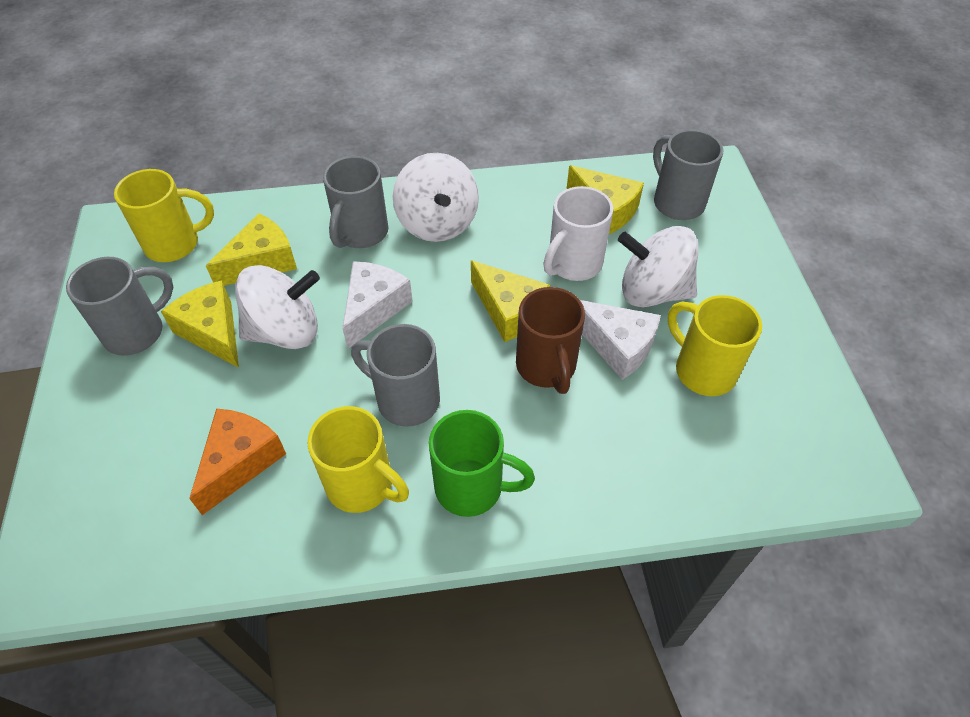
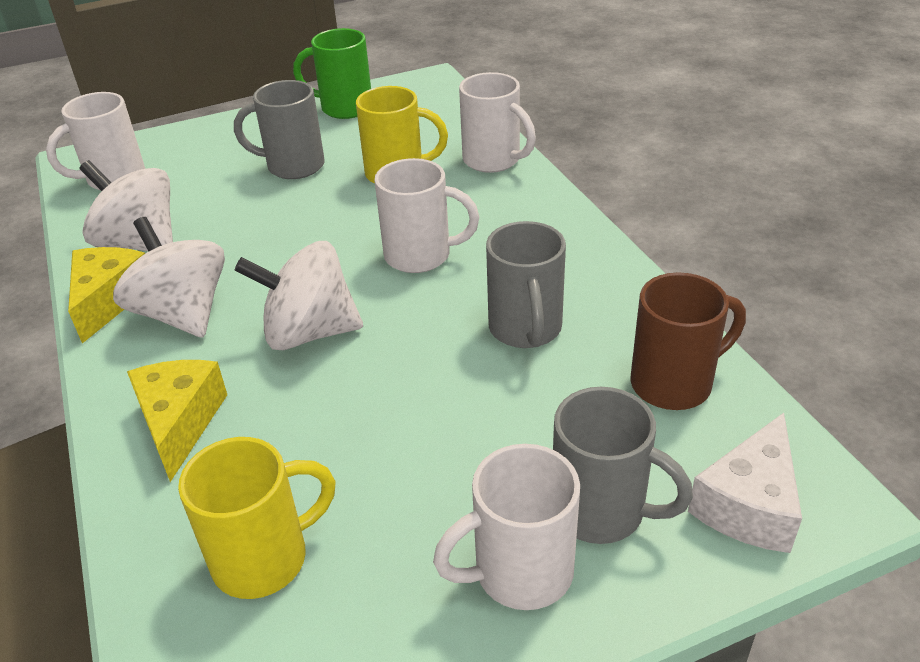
grey mug: [66,257,174,356] [323,156,388,248] [351,324,440,427] [653,129,724,220] = 4 -> [234,80,325,179] [486,221,566,348] [553,387,693,544] = 3
orange cheese: [189,408,286,515] = 1 -> none = 0
white cheese: [342,261,413,349] [580,300,661,380] = 2 -> [688,413,802,553] = 1
white mug: [543,186,613,281] = 1 -> [46,92,145,190] [374,158,479,273] [433,444,580,610] [459,72,536,173] = 4
yellow cheese: [161,280,239,368] [206,213,297,286] [471,260,550,342] [567,165,644,234] = 4 -> [68,247,145,343] [127,360,227,482] = 2
yellow mug: [114,169,214,262] [307,406,409,513] [668,295,762,396] = 3 -> [178,437,336,599] [356,86,448,184] = 2

